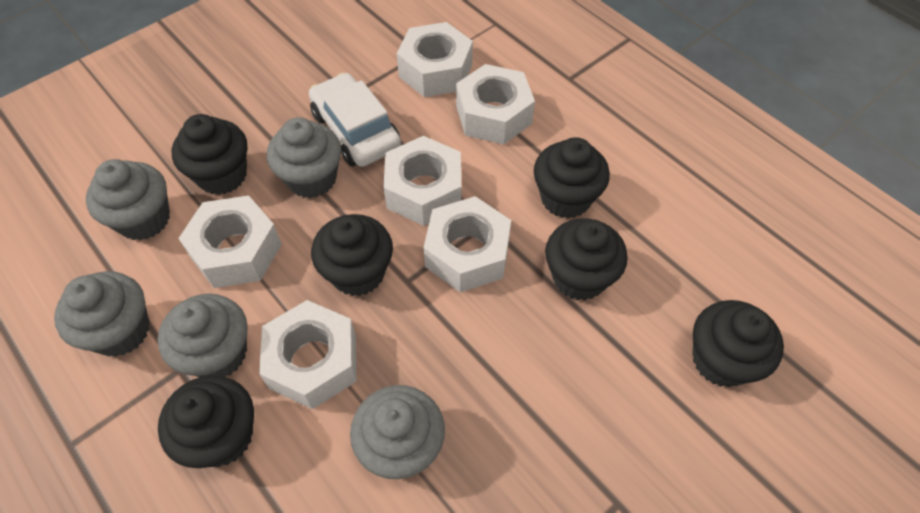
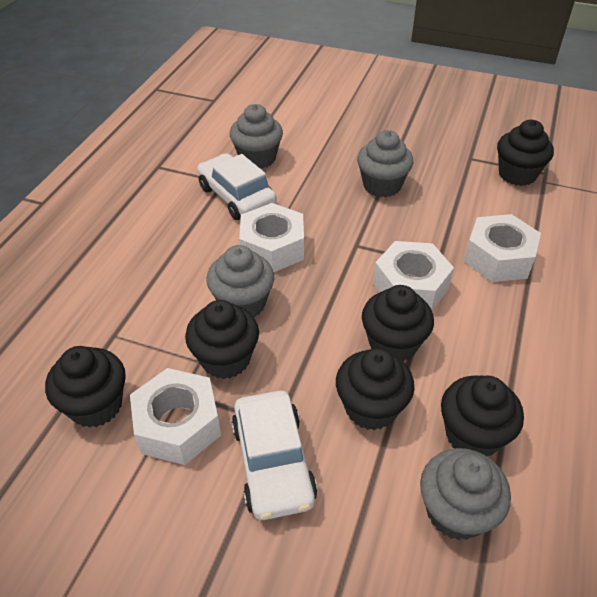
grey cupcake: [54,271,150,357] [86,159,170,241] [158,294,248,377] [267,117,342,198] [350,385,445,479] = 5 -> [206,245,274,317] [230,104,283,168] [357,130,413,197] [420,448,511,540] = 4
white car: [309,73,401,167] = 1 -> [197,153,277,220] [231,391,317,520] = 2
white nut: [178,195,282,288] [259,300,357,409] [383,136,461,226] [397,22,473,97] [423,196,511,292] [456,64,535,145] = 6 -> [130,368,221,465] [239,203,304,272] [373,241,454,310] [464,214,541,282] = 4

